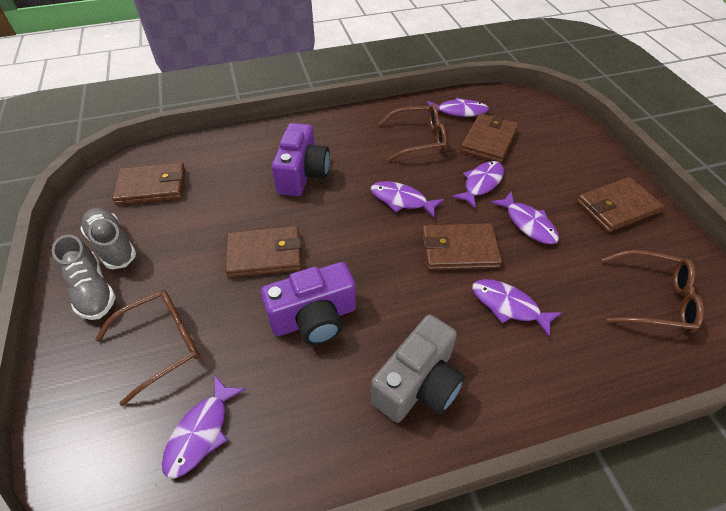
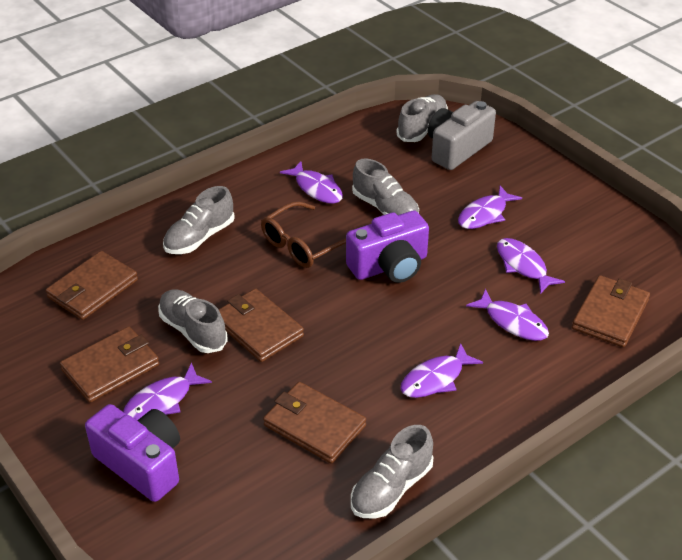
brown glasses: [95,290,200,406] [379,104,447,161] [602,250,704,333] = 3 -> [261,201,346,268] = 1
grey shoe: [52,235,116,320] [80,208,136,269] = 2 -> [158,289,228,353] [163,186,235,254] [351,425,433,519] [352,159,419,215] [396,94,448,142] = 5

